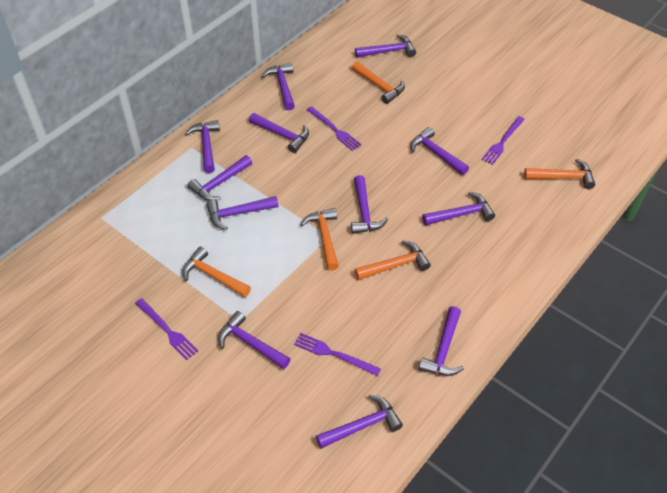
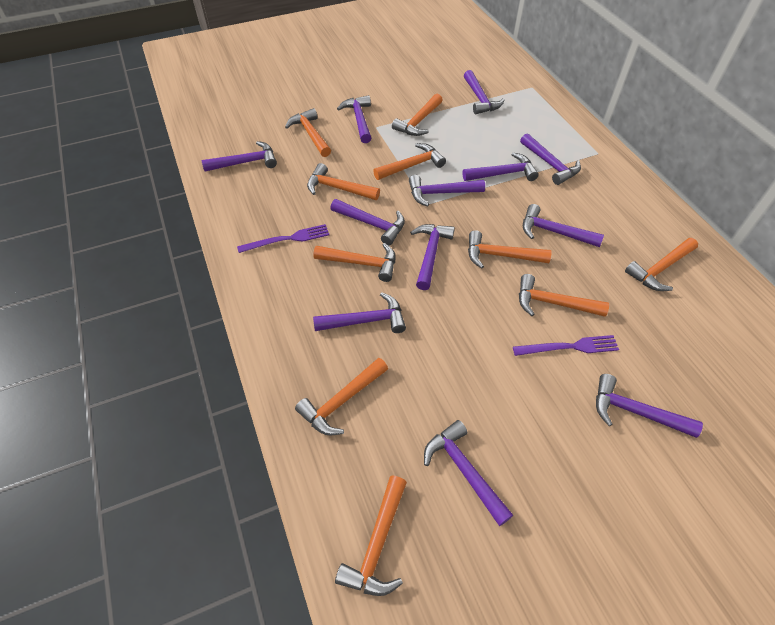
orange hammer: [182,247,251,297] [300,208,339,270] [352,61,405,104] [355,240,431,280] [524,159,595,189] = 5 -> [285,108,331,157] [295,358,388,435] [307,163,380,200] [313,243,395,282] [335,475,407,596] [373,143,446,180] [392,94,443,136] [468,230,551,269] [519,274,609,317] [625,238,698,291] = 10
purple fork: [135,298,198,360] [294,333,381,376] [306,106,361,151] [482,116,525,165] = 4 -> [237,224,329,253] [513,335,619,356] = 2

